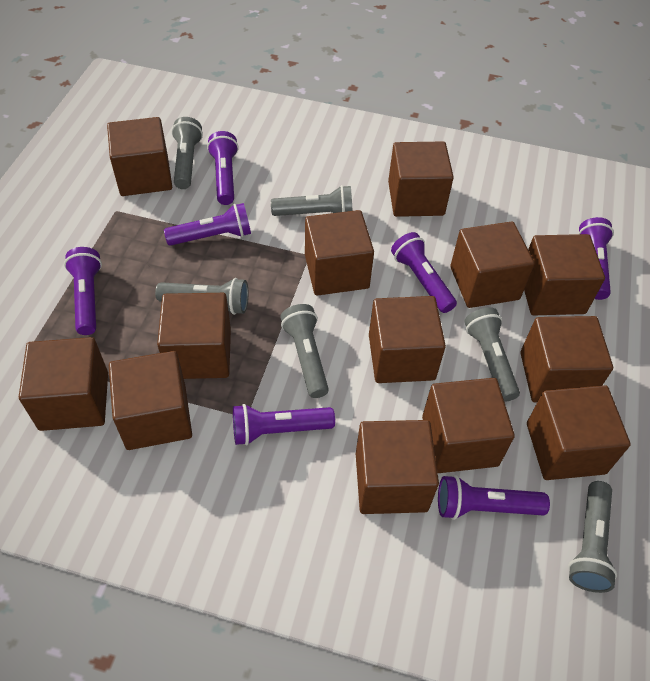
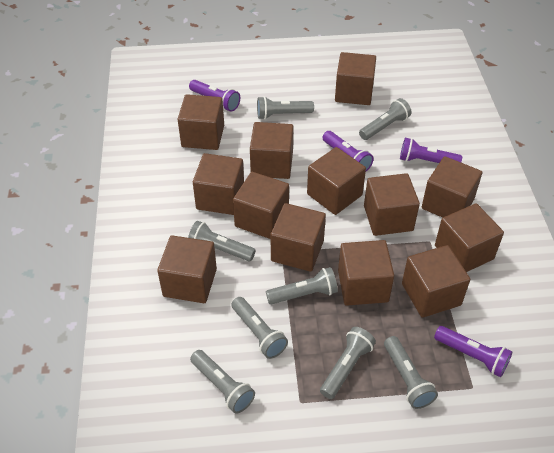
grey flashlight: [155,278,248,315] [172,117,203,189] [271,185,353,216] [280,304,329,398] [464,307,520,402] [568,481,617,593] = 6 -> [188,221,256,261] [190,350,255,414] [231,297,288,359] [257,96,314,120] [266,267,338,305] [320,327,376,399] [359,98,411,140] [384,336,438,409] = 8
purple flashlight: [64,247,102,335] [164,203,251,246] [207,131,239,205] [233,404,335,445] [391,232,457,313] [438,475,550,520] [578,217,614,300] = 7 -> [189,80,240,112] [323,131,374,171] [400,138,462,163] [434,326,512,377] = 4

